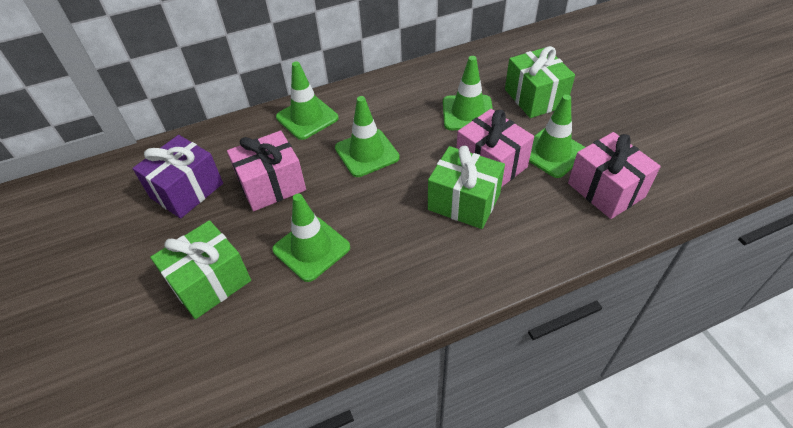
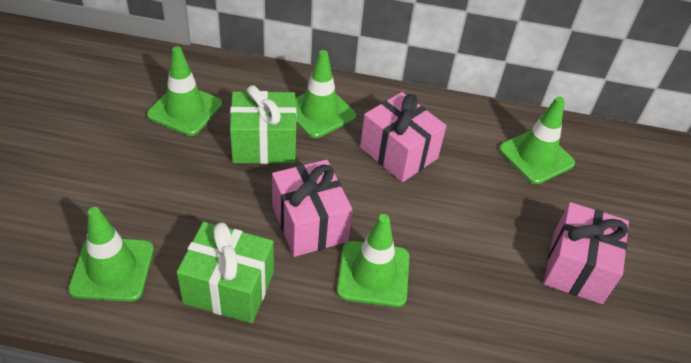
green gift: [150,220,251,319] [428,146,505,229] [505,46,575,118] = 3 -> [176,222,274,323] [230,85,297,164] = 2
purple gift: [132,135,223,219] = 1 -> none = 0

